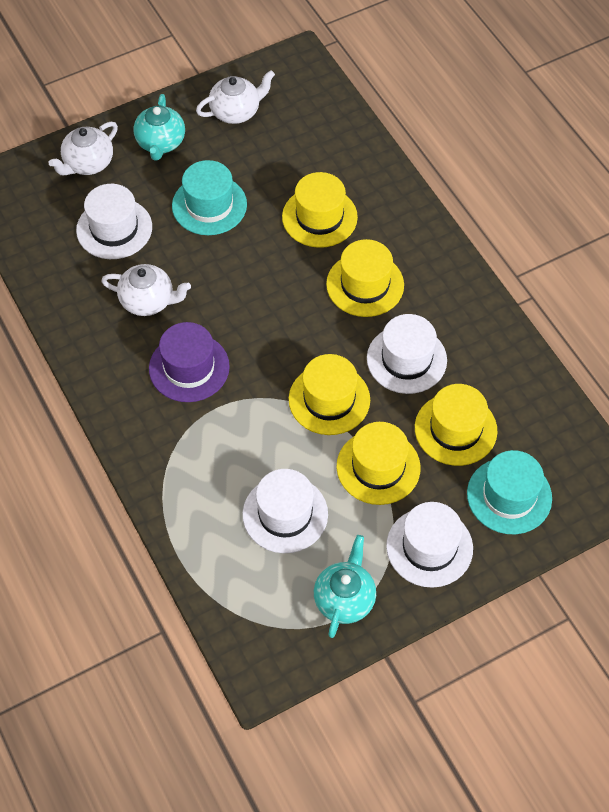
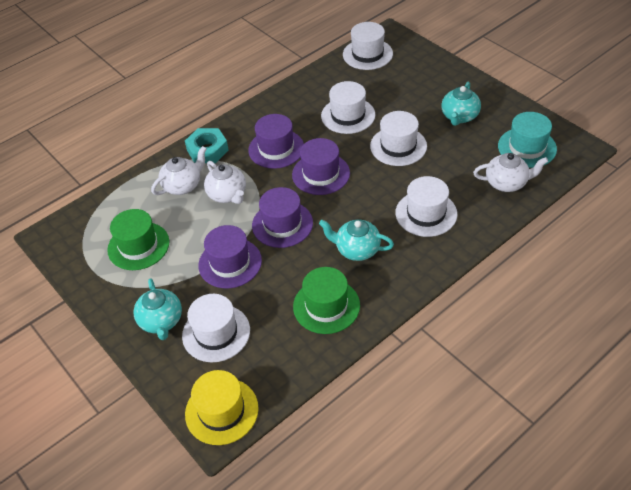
green hat: none = 0 -> [107,209,169,270] [293,267,360,334] = 2
purple hat: [149,322,230,402] = 1 -> [198,225,262,288] [248,114,304,169] [252,187,313,248] [292,138,350,195] = 4
turquoise hat: [172,160,247,235] [467,450,552,534] = 2 -> [498,112,557,168] = 1
turquoise nut: none = 0 -> [185,128,229,163] = 1
turquoise teapot: [134,94,185,161] [314,535,376,638] = 2 -> [133,278,182,340] [319,219,394,261] [441,82,481,126] = 3
white hat: [76,184,152,259] [243,469,328,553] [367,314,447,394] [386,502,473,588] = 4 -> [182,294,250,362] [321,81,375,134] [343,22,393,70] [370,111,427,166] [395,176,457,237] = 5
yellow hat: [282,172,358,248] [289,354,370,435] [326,239,404,317] [336,422,421,505] [415,384,497,466] = 5 -> [185,370,259,445] = 1

